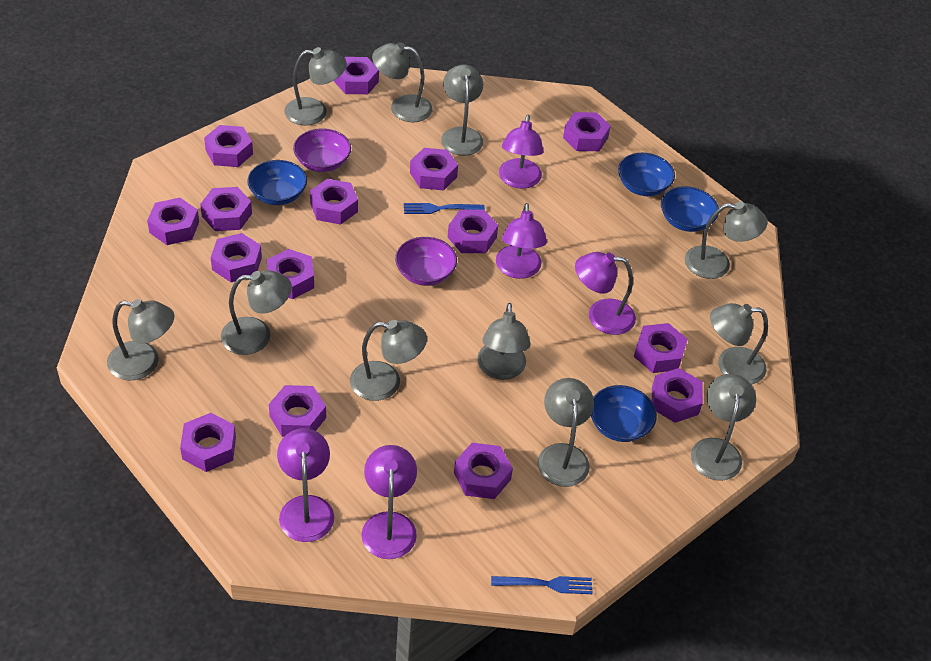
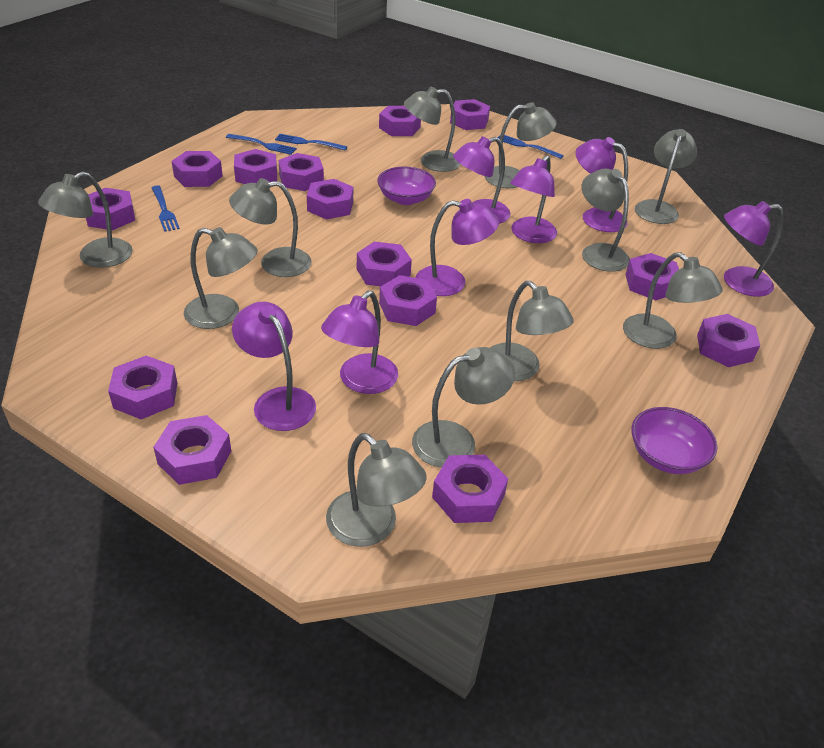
blue bowl: [247,160,307,205] [591,385,657,442] [618,153,675,196] [661,186,719,232] = 4 -> none = 0
blue fork: [404,203,485,214] [491,576,593,594] = 2 -> [152,185,180,232] [226,134,297,155] [275,134,347,150] [497,135,564,159] = 4
purple lamp: [277,428,334,542] [361,445,417,559] [496,203,547,279] [499,115,544,189] [575,252,636,335] = 5 -> [232,302,316,431] [321,291,398,394] [415,199,499,296] [453,136,511,224] [510,155,557,243] [576,137,628,232] [724,201,783,297] = 7
purple nut: [147,198,199,245] [180,413,236,472] [200,187,252,231] [204,125,253,167] [211,233,262,282] [267,249,314,299] [269,385,326,437] [310,179,358,225] [334,57,379,94] [410,148,458,190] [448,210,498,253] [454,443,513,499] [563,112,611,151] [634,323,688,373] [652,368,703,423] = 15 -> [86,188,135,230] [108,356,177,419] [153,415,231,485] [172,151,223,187] [234,149,277,184] [278,153,324,191] [307,179,353,220] [357,242,412,286] [379,106,421,136] [379,275,437,326] [432,455,508,523] [450,99,490,130] [625,253,679,300] [697,314,760,367] = 14

